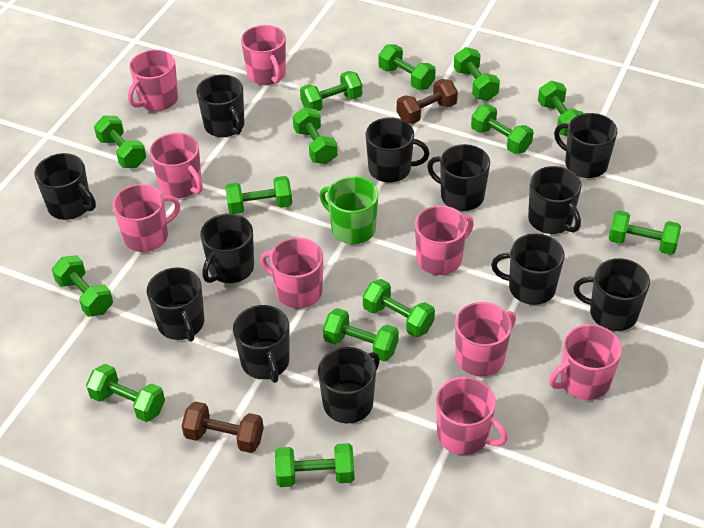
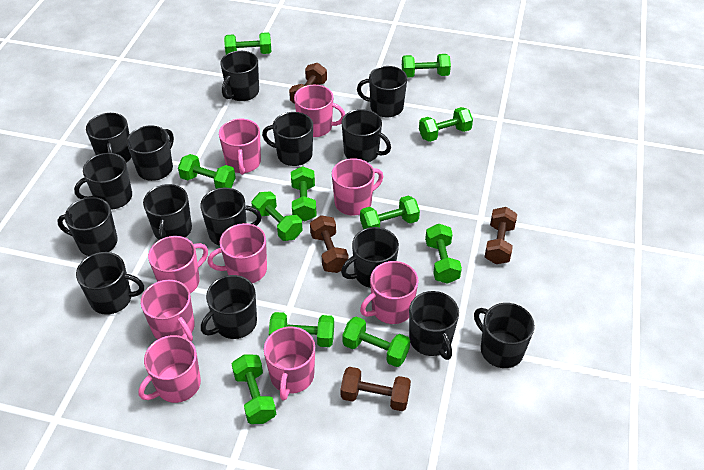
black mug: [34,153,96,220] [147,267,204,342] [196,74,244,137] [200,214,254,283] [233,305,290,383] [318,347,380,423] [366,117,429,183] [427,144,490,211] [491,233,565,305] [528,166,582,234] [554,113,618,178] [573,258,650,331] = 12 -> [57,197,118,256] [74,153,132,210] [76,252,144,315] [86,113,132,163] [127,126,174,181] [143,184,192,240] [200,188,262,246] [201,275,257,339] [220,51,259,101] [262,112,313,166] [341,227,399,288] [342,109,391,162] [357,66,407,117] [409,291,459,360] [474,303,535,368] = 15
brown dumbbell: [182,401,264,453] [397,79,458,124] = 2 -> [289,63,327,104] [310,215,349,273] [341,367,411,411] [485,207,517,264] = 4
green dumbbell: [52,255,113,317] [86,364,165,422] [94,115,146,168] [225,176,292,214] [275,443,355,487] [293,107,338,164] [300,71,362,111] [323,308,399,362] [363,279,435,337] [378,44,436,90] [454,47,500,101] [471,104,533,154] [538,81,583,136] [608,210,681,255] = 14 -> [178,154,236,189] [224,32,271,54] [232,354,276,424] [251,191,303,241] [269,312,334,347] [291,166,317,221] [343,317,410,367] [360,195,420,229] [402,54,451,78] [419,107,473,142] [425,224,462,284] = 11
green mug: [320,176,378,244] = 1 -> none = 0

